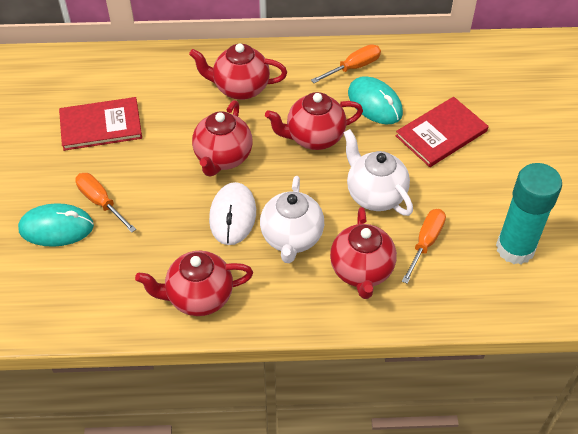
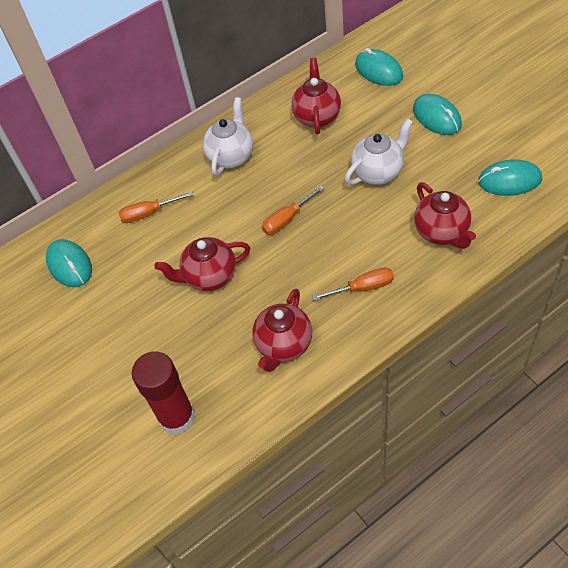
red book: [59,97,142,151] [396,97,488,167] = 2 -> none = 0
red glue stick: none = 0 -> [132,351,195,435] = 1
red teapot: [135,251,253,316] [189,43,287,100] [192,100,253,176] [265,92,363,150] [330,207,397,299] = 5 -> [154,237,250,291] [252,289,312,372] [291,58,341,134] [414,182,476,249] = 4
turquoise glue stick: [496,163,562,264] = 1 -> none = 0
turquoise mouse: [18,203,94,247] [348,76,403,124] = 2 -> [46,239,92,287] [355,48,403,86] [413,94,462,135] [478,159,542,196] = 4
white mouse: [209,182,256,245] = 1 -> none = 0

